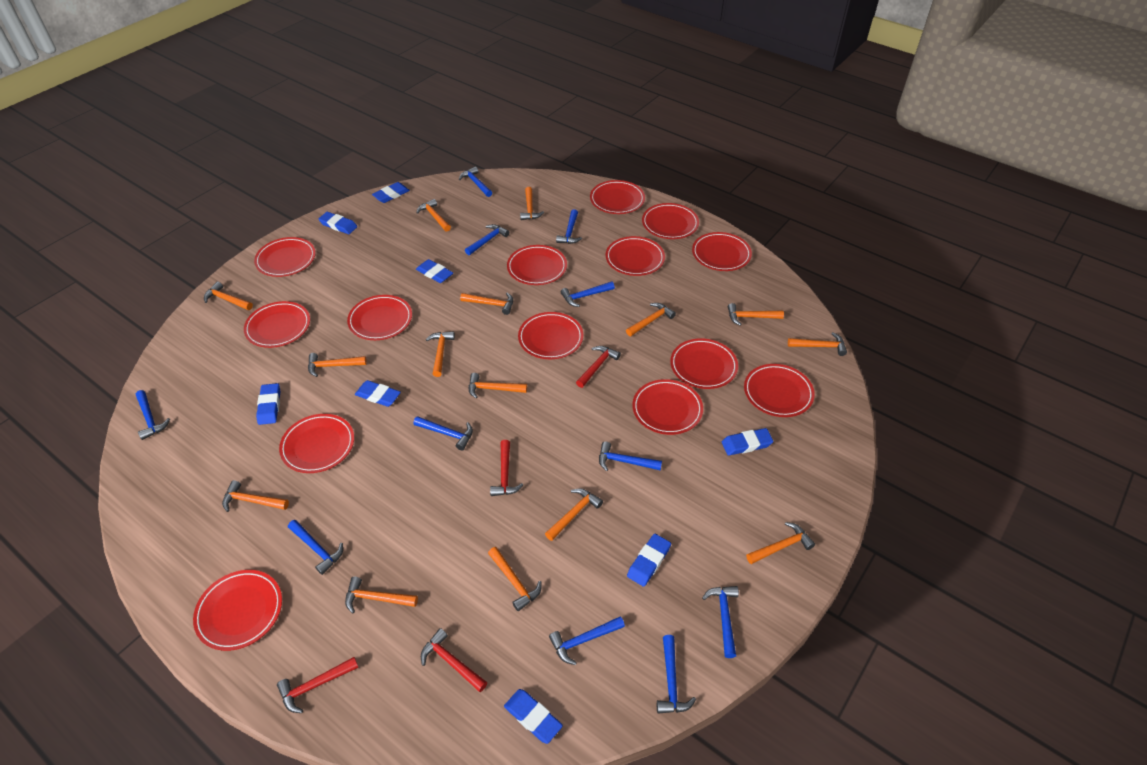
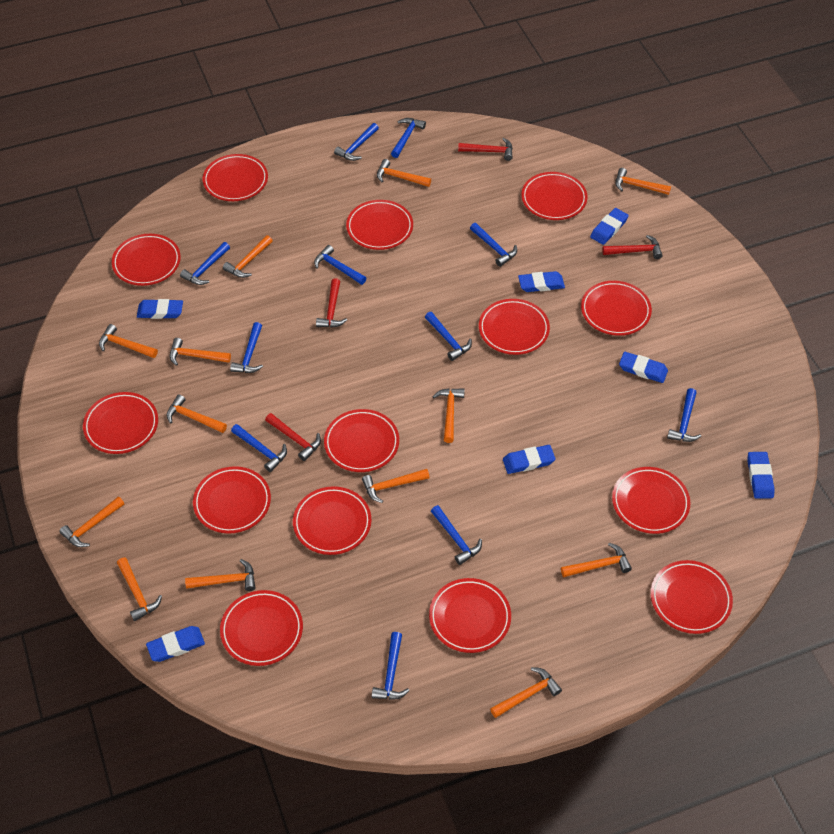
blue eraser: [256,383,280,425] [318,212,357,234] [355,380,401,407] [372,182,410,203] [416,259,453,283] [504,689,563,744] [627,534,671,587] [722,428,773,456] = 8 -> [137,299,183,319] [146,626,205,662] [503,445,555,474] [518,271,565,292] [590,208,629,245] [619,352,668,383] [747,452,775,499] = 7
orange hammer: [204,282,253,310] [222,480,289,512] [308,353,367,377] [345,577,418,613] [416,199,451,232] [426,331,455,377] [460,292,513,315] [469,373,527,399] [488,547,542,611] [520,187,544,220] [545,488,603,541] [626,303,676,336] [728,303,784,326] [746,522,815,564] [788,332,847,356] = 15 -> [59,496,125,547] [99,324,158,358] [117,558,162,621] [167,394,227,433] [170,338,231,366] [185,559,256,591] [223,235,273,278] [362,469,430,503] [377,159,431,187] [433,388,465,443] [490,667,562,718] [561,543,632,577] [615,168,671,195] = 13

